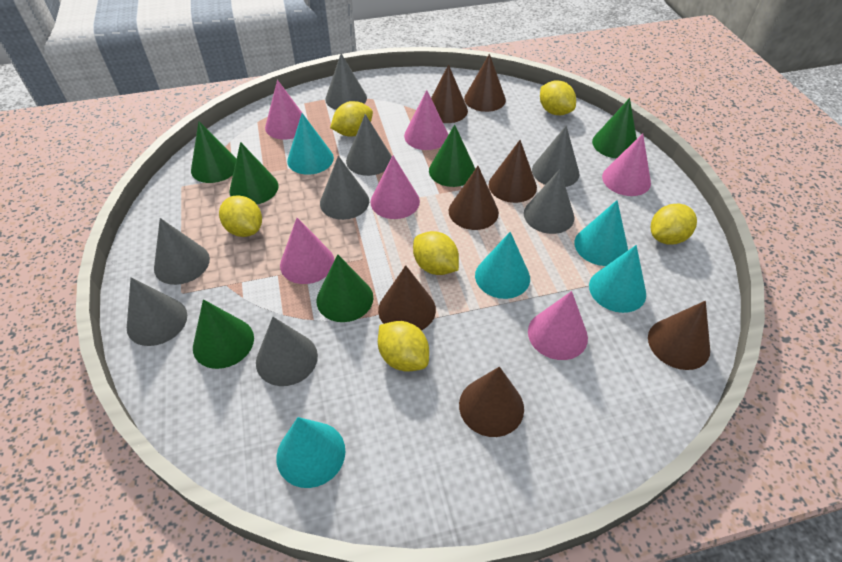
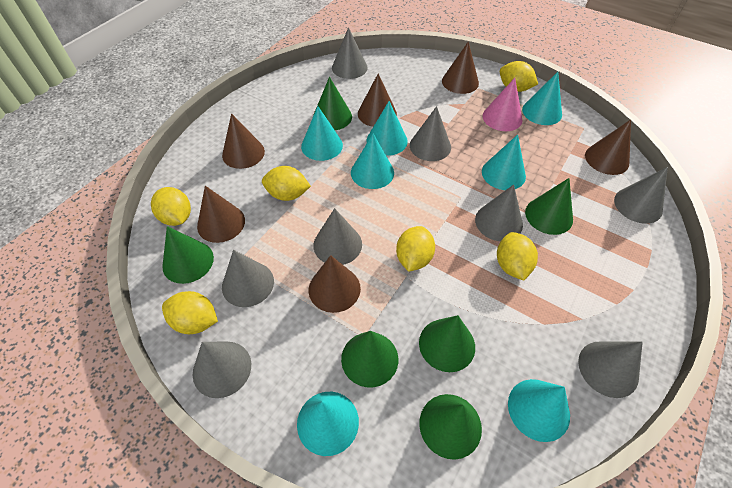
brown cone: [378,265,436,330] [431,65,468,123] [449,166,499,230] [459,367,524,437] [464,54,506,112] [489,140,537,203] [648,301,710,370] = 7 -> [197,186,245,243] [222,113,265,169] [309,255,361,313] [358,74,397,127] [442,42,479,94] [585,120,631,175] = 6
pink cone: [265,80,304,140] [280,218,334,284] [370,156,420,219] [404,90,448,150] [528,291,588,360] [602,133,651,196] = 6 -> [483,78,523,131] = 1
turquoise cone: [276,417,346,488] [287,113,334,175] [475,232,530,299] [574,200,628,266] [589,245,646,313] = 5 -> [297,392,359,456] [301,106,343,161] [351,134,394,189] [367,101,408,156] [482,134,526,190] [508,379,570,442] [522,72,562,125] = 7

